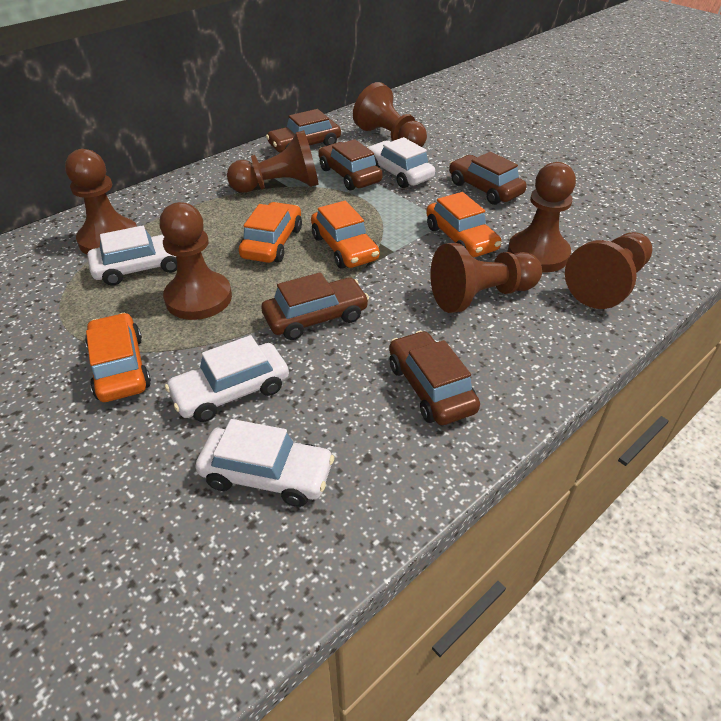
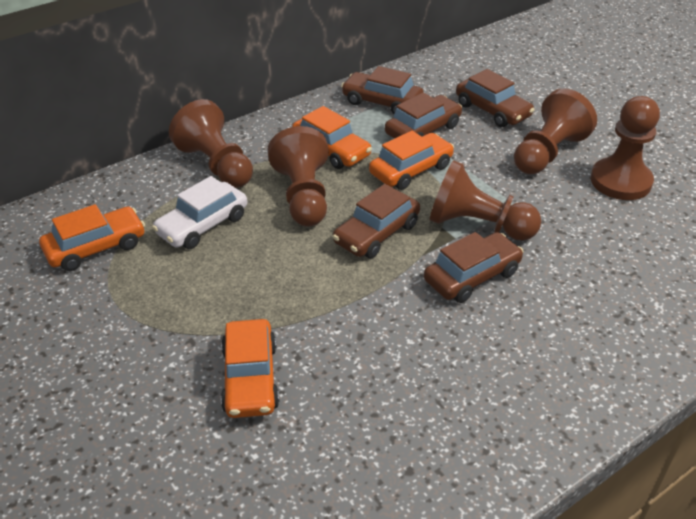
brown pawn: [65,149,137,255] [159,202,232,320] [227,130,319,193] [353,82,427,147] [430,243,542,313] [508,162,576,273] [565,232,652,309] = 7 -> [169,99,253,188] [268,126,329,227] [430,160,541,241] [514,89,597,174] [590,96,660,200] = 5
white car: [87,225,177,286] [165,335,289,422] [195,419,334,507] [367,137,435,188] = 4 -> [152,176,247,249] = 1

